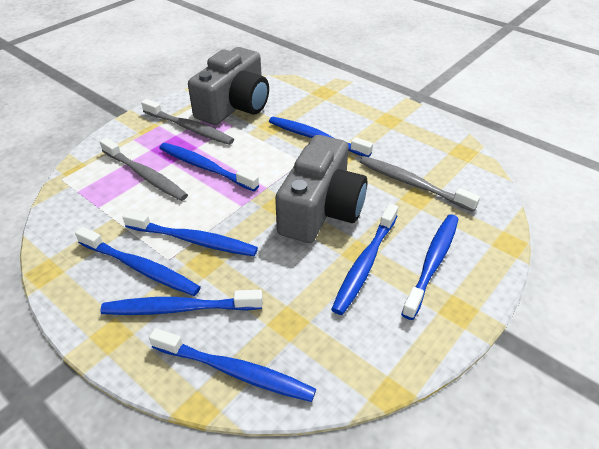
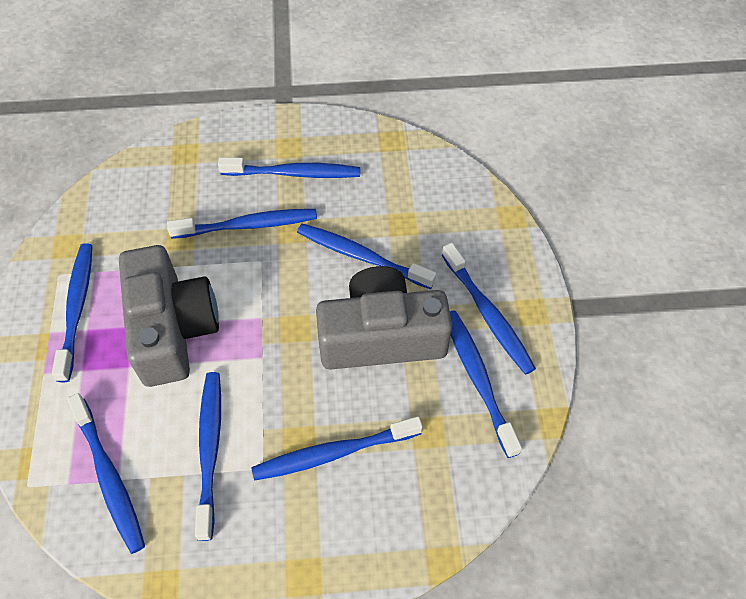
blue toothbrush: [75,227,201,296] [100,290,263,315] [122,210,258,256] [149,328,316,402] [159,143,259,191] [269,117,373,157] [331,204,398,315] [401,214,458,320] = 8 -> [52,243,92,383] [67,393,145,554] [167,209,317,239] [195,372,221,541] [218,157,360,178] [251,416,423,481] [297,224,436,289] [442,243,536,375] [450,311,522,458] = 9
grey toothbrush: [100,138,188,201] [141,99,234,145] [360,156,480,212] = 3 -> none = 0

